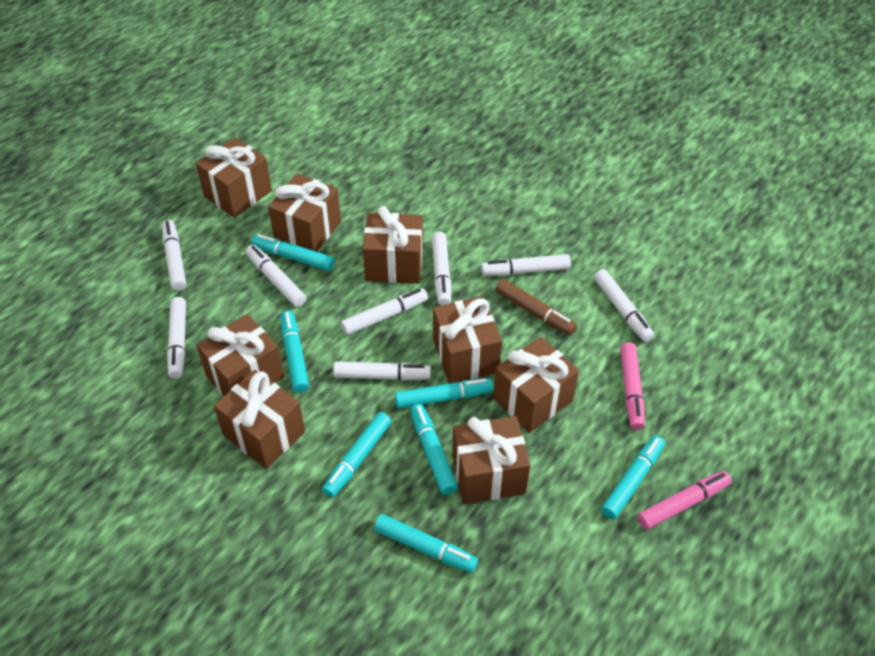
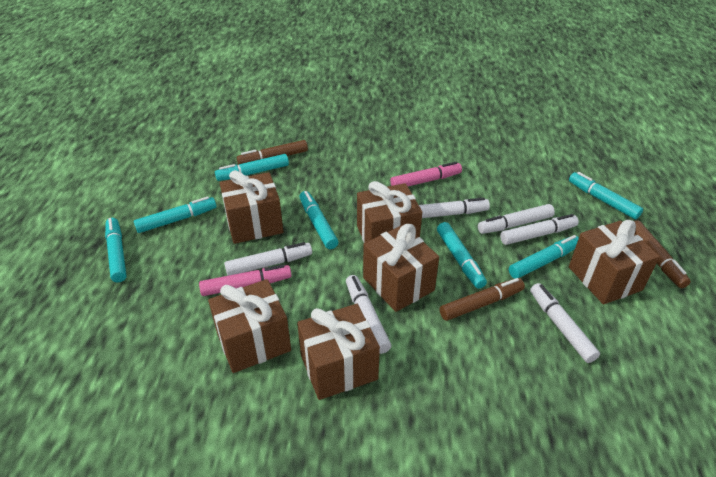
brown gift: [196,137,272,218] [196,314,284,396] [214,370,305,469] [268,173,341,252] [363,206,423,284] [433,296,502,384] [452,416,530,504] [493,337,579,433] = 8 -> [208,279,291,373] [220,170,283,244] [297,304,380,400] [357,181,422,243] [363,224,439,312] [569,220,660,304] = 6
brown marker: [495,279,577,335] = 1 -> [237,140,308,165] [440,278,525,321] [634,220,691,288] = 3
white marker: [162,220,186,291] [167,297,186,379] [246,245,306,307] [333,361,431,381] [341,288,428,335] [432,232,451,306] [481,254,571,276] [594,269,654,342] = 8 -> [224,242,312,276] [346,275,391,354] [419,198,490,218] [478,204,555,234] [500,214,579,245] [530,283,600,363] = 6

